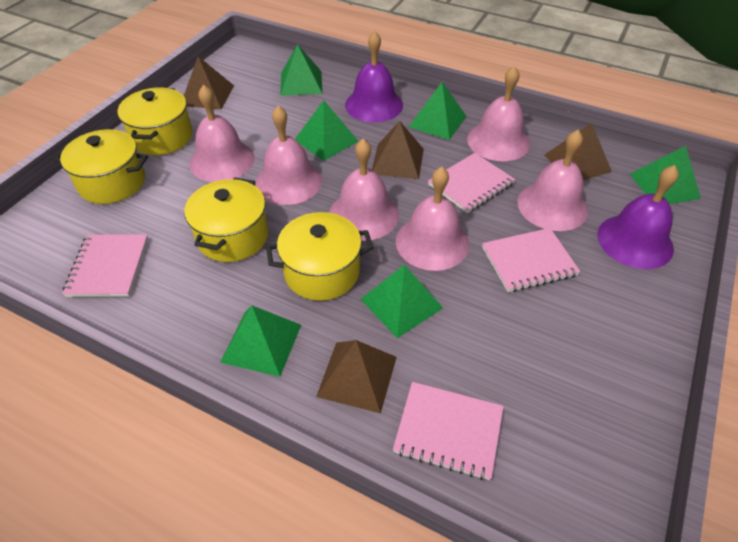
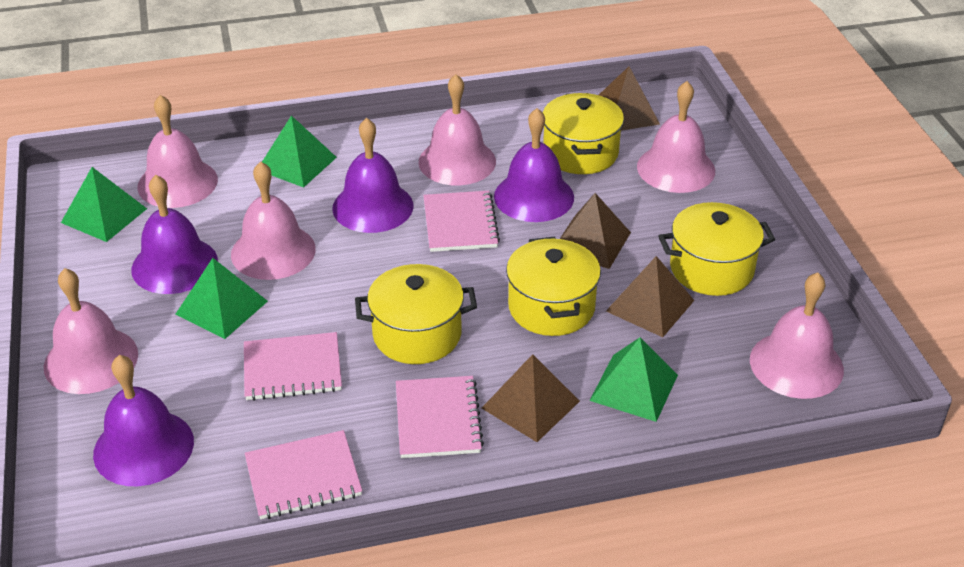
green pyramid: [220,306,301,377] [280,44,322,96] [295,100,358,161] [361,265,443,338] [409,82,467,140] [630,146,701,204] = 6 -> [61,167,147,242] [176,258,268,339] [262,115,337,188] [590,337,678,422] = 4
purple bell: [345,31,403,122] [597,165,679,269] = 2 -> [93,355,194,486] [131,175,218,294] [332,118,413,233] [494,108,574,222] = 4

